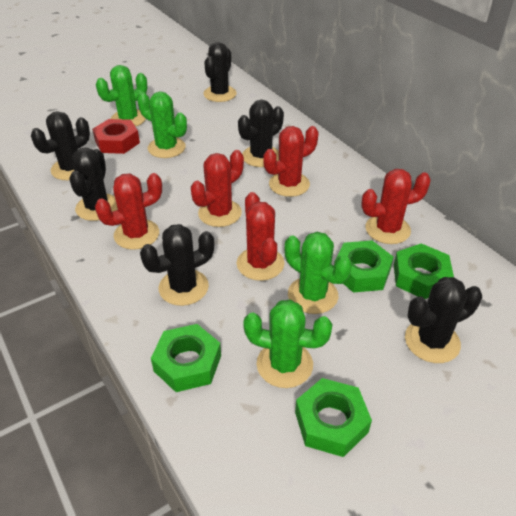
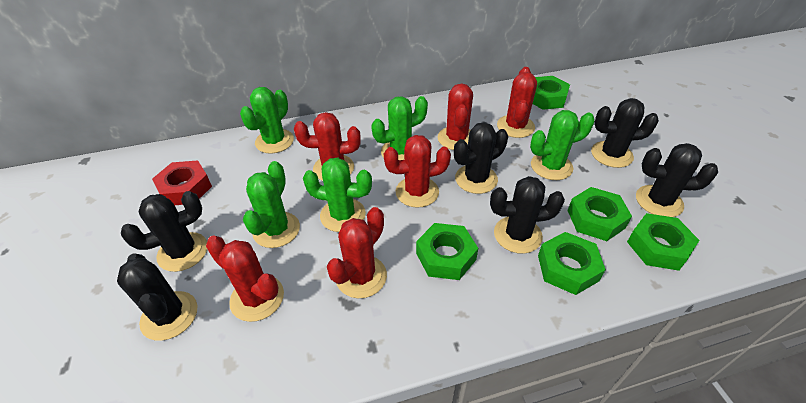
green cactus: [96,65,147,127] [137,92,187,158] [243,299,333,388] [285,232,352,314] = 4 -> [240,87,294,154] [243,161,300,248] [303,157,372,232] [371,96,428,160] [530,110,595,180] = 5
green nut: [151,324,221,392] [295,378,372,457] [334,241,393,293] [394,243,454,299] = 4 -> [416,223,478,280] [533,76,570,110] [538,232,606,295] [567,187,632,241] [627,213,699,271] = 5
red cactus: [95,173,162,250] [191,150,244,227] [237,192,285,281] [263,126,318,197] [361,169,431,244] = 5 -> [206,235,284,322] [294,112,361,181] [327,207,387,298] [384,135,451,208] [438,83,473,150] [497,67,537,138] = 6

